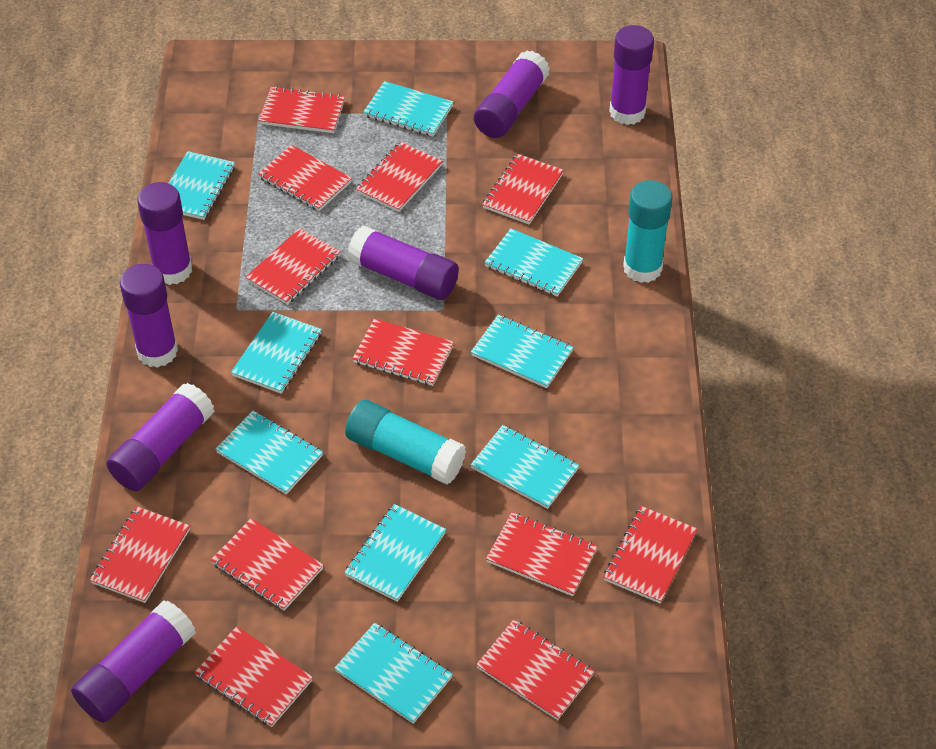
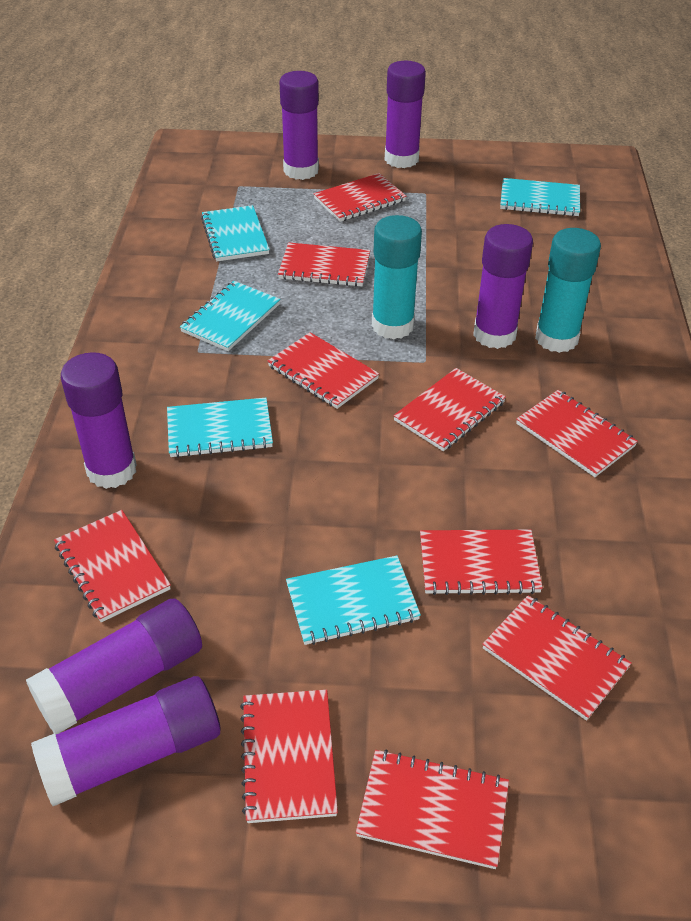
purple glue stick: [71,600,196,723] [106,383,214,491] [120,264,178,368] [137,182,192,285] [347,226,459,300] [474,50,550,138] [609,25,654,125] = 7 -> [26,598,202,734] [31,676,220,806] [61,352,137,489] [280,71,319,180] [385,61,426,168] [473,224,533,349] = 6
red notebook: [90,506,190,603] [194,626,313,727] [211,518,324,611] [245,228,340,305] [258,145,352,211] [259,86,345,133] [352,318,454,386] [356,142,443,212] [476,619,595,720] [482,154,564,224] [486,512,598,596] [604,506,697,604] = 12 -> [54,510,171,622] [240,690,338,823] [267,332,379,409] [278,242,370,287] [314,173,406,222] [356,749,509,869] [393,368,506,451] [420,529,543,595] [483,595,632,721] [516,390,638,477] = 10
turquoise notebook: [169,151,235,220] [215,411,323,494] [231,312,322,394] [334,623,453,724] [344,504,446,602] [363,81,453,137] [471,315,574,388] [471,425,579,509] [485,228,583,297] = 9 -> [167,398,273,458] [180,281,281,351] [201,205,270,261] [286,556,421,645] [500,178,580,216] = 5

